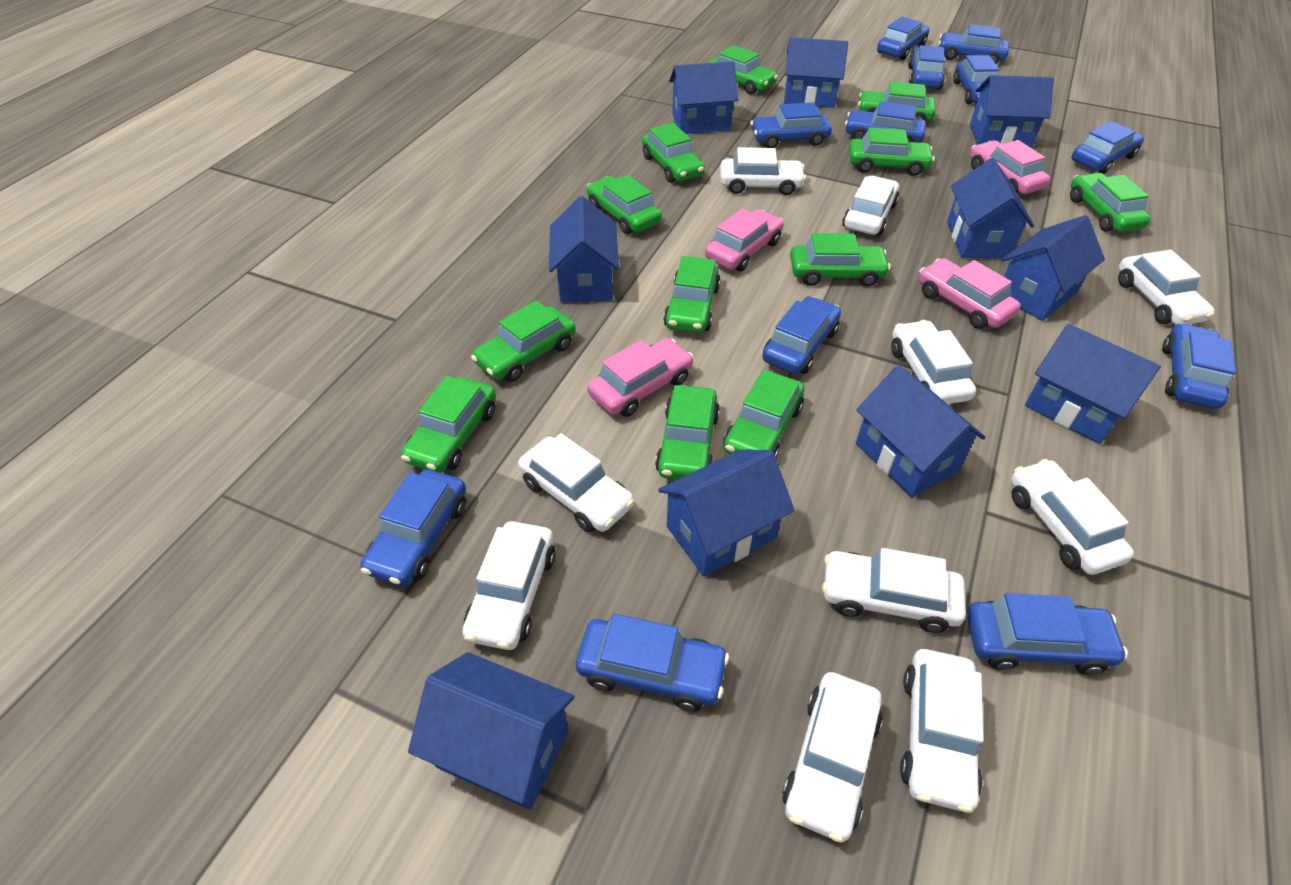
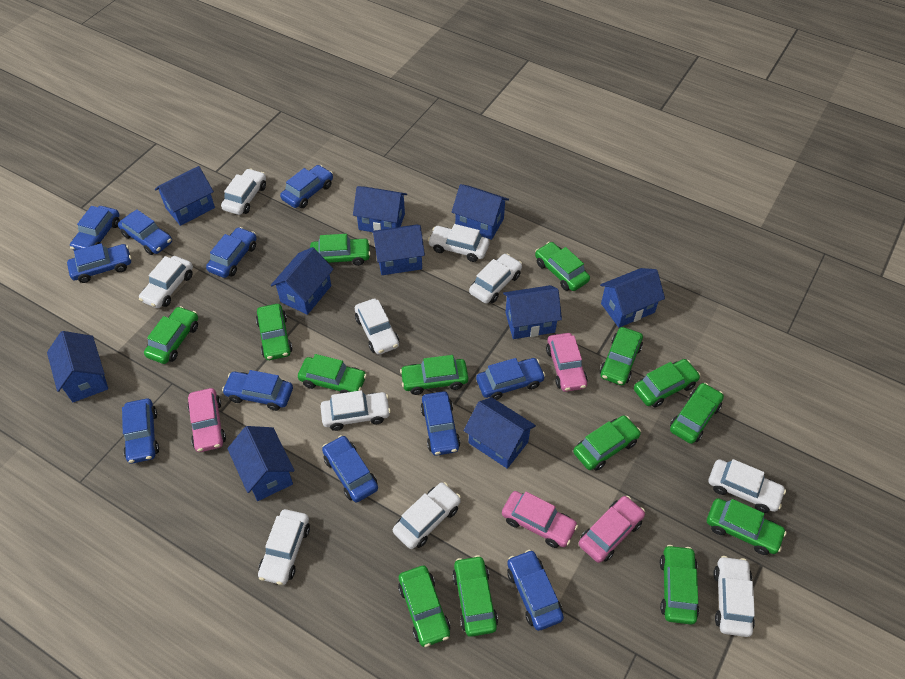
blue car: [360,470,466,586] [576,614,729,711] [750,102,832,148] [762,296,841,374] [845,101,926,143] [877,17,930,60] [908,45,945,90] [938,24,1009,64] [953,55,999,104] [967,593,1128,675] [1071,121,1144,174] [1162,323,1236,409] = 12 -> [67,243,131,283] [70,206,120,251] [118,209,172,255] [122,399,159,464] [206,227,257,278] [222,370,293,411] [280,165,333,208] [322,435,378,503] [420,391,460,456] [476,358,546,400] [507,550,564,631] = 11
green car: [401,376,496,473] [471,300,576,382] [587,175,662,234] [642,123,705,183] [655,385,720,480] [663,256,721,333] [709,45,778,95] [723,370,804,458] [790,233,891,286] [849,127,935,176] [858,81,935,122] [1070,173,1151,232] = 12 -> [144,306,198,364] [256,304,293,360] [298,354,367,393] [310,234,371,266] [398,566,450,647] [400,355,468,395] [452,555,498,637] [535,242,590,291] [573,415,641,471] [600,327,643,385] [634,359,700,408] [660,545,699,624] [670,383,724,444] [707,498,786,555] = 14

